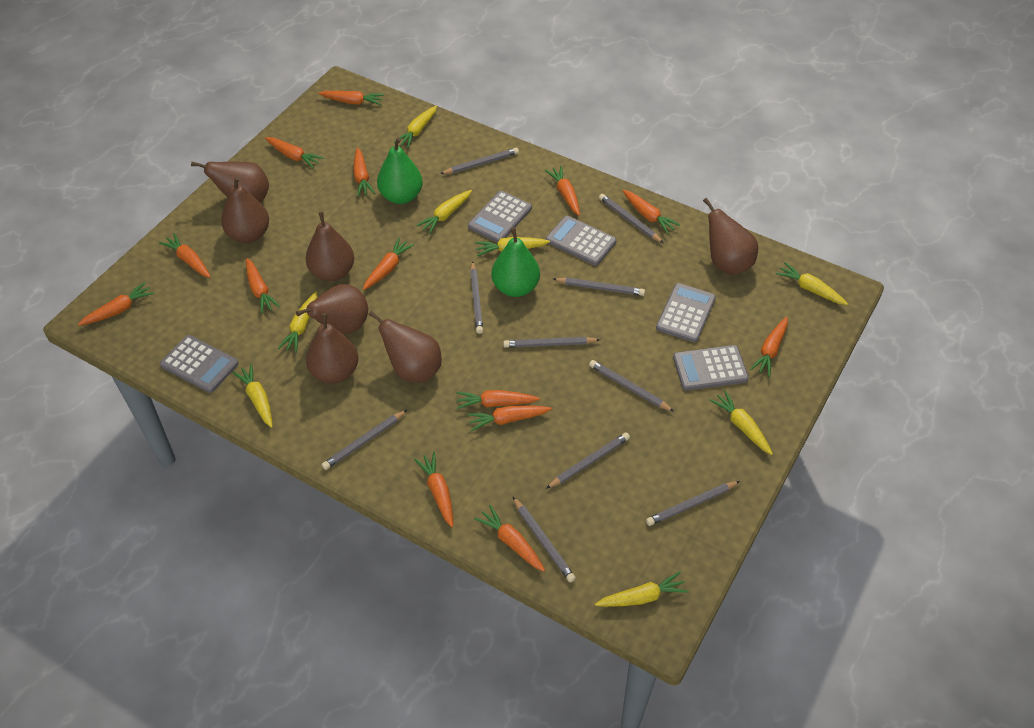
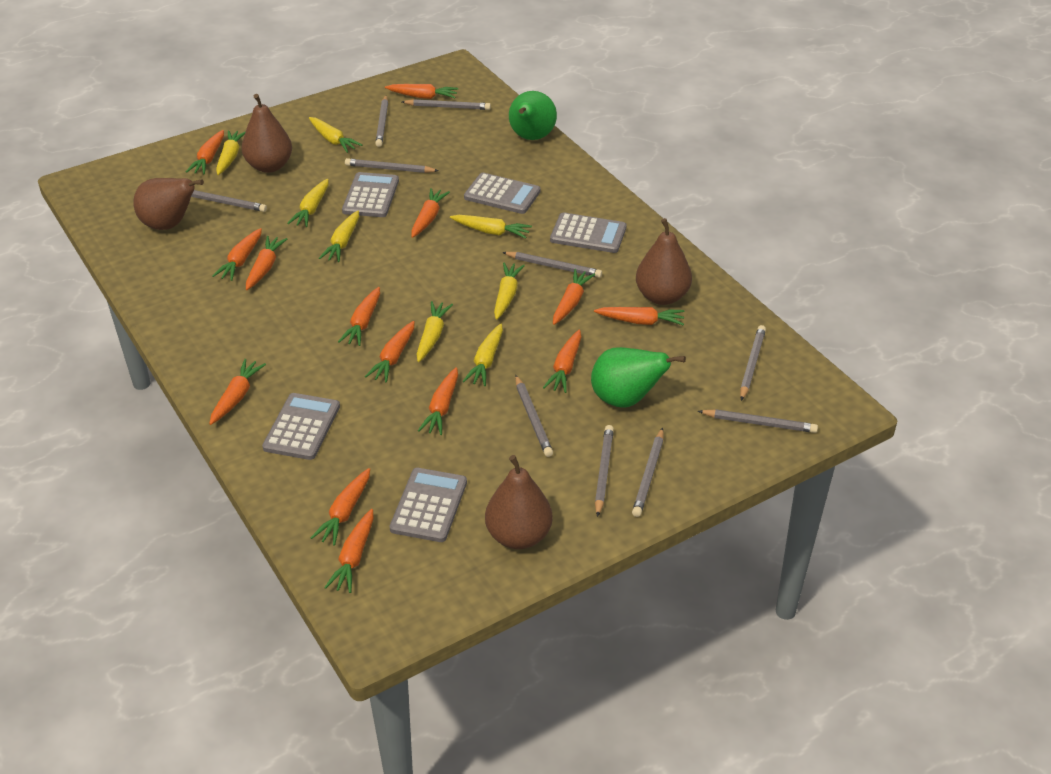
brown pear: [191,161,269,202] [221,176,269,243] [296,284,368,334] [306,211,354,281] [306,313,358,384] [368,311,442,383] [703,198,758,275] = 7 -> [133,178,204,230] [242,94,292,173] [485,455,553,549] [636,218,692,305] = 4

